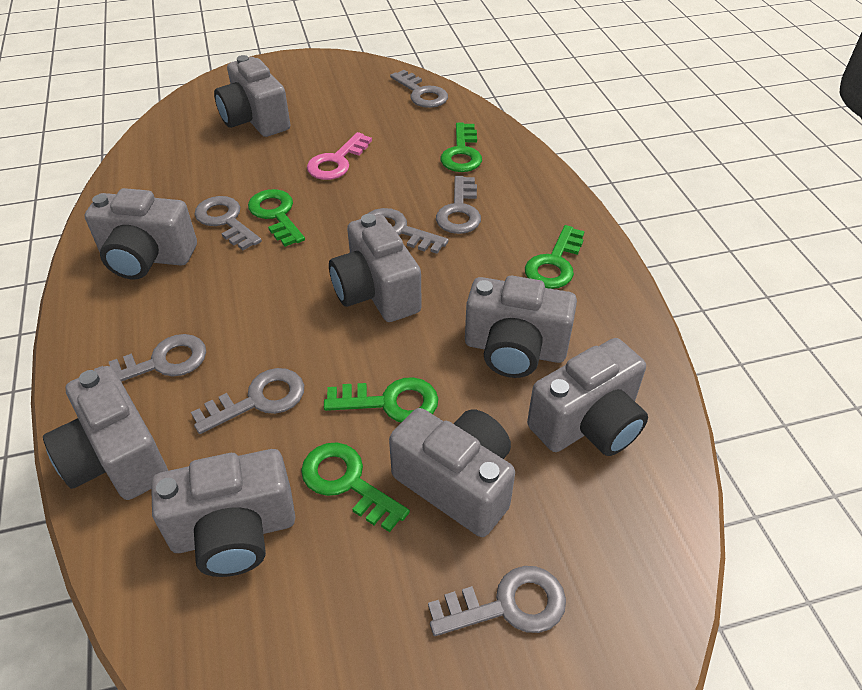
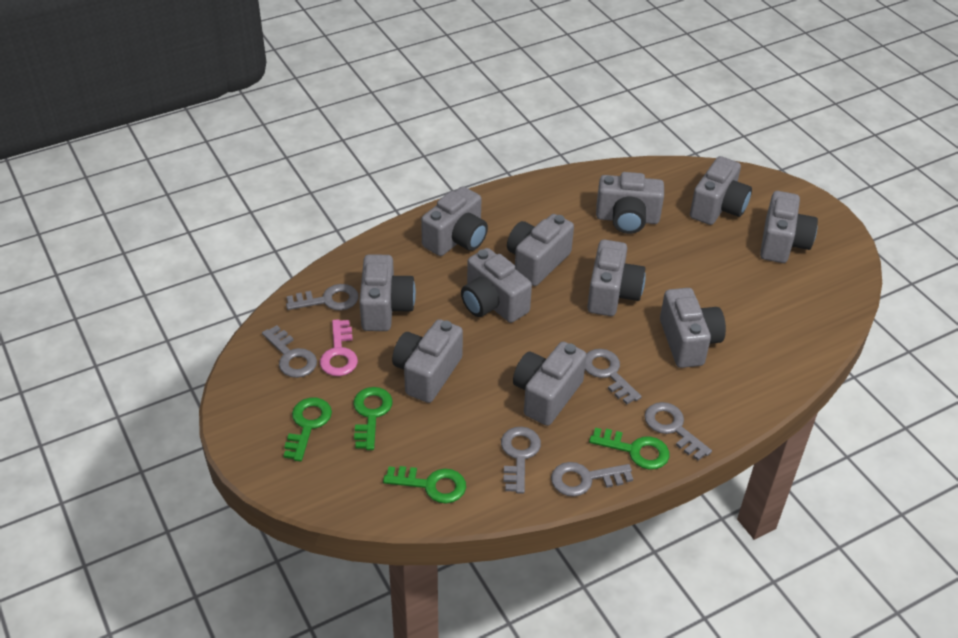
green key: [248,189,305,247] [301,442,410,532] [324,377,438,423] [441,123,482,172] [525,225,585,289] = 5 -> [284,397,332,462] [353,387,393,450] [383,466,466,503] [589,428,670,470] = 4
grey camera: [43,366,168,500] [85,188,197,279] [151,449,295,577] [214,55,290,137] [329,214,422,322] [389,408,515,537] [465,276,577,378] [527,338,648,456] = 8 -> [359,254,416,331] [392,319,463,403] [421,186,488,256] [461,248,532,323] [507,214,574,286] [513,342,587,426] [587,240,646,316] [596,172,664,234] [660,288,726,368] [690,156,752,225] [760,191,818,263] = 11
grey key: [94,334,206,382] [191,368,304,434] [194,196,262,250] [368,208,449,254] [390,70,448,108] [428,566,566,636] [436,176,481,234] = 7 -> [262,325,317,378] [286,284,359,311] [501,427,541,494] [551,462,633,496] [585,349,642,405] [644,402,712,461] = 6

